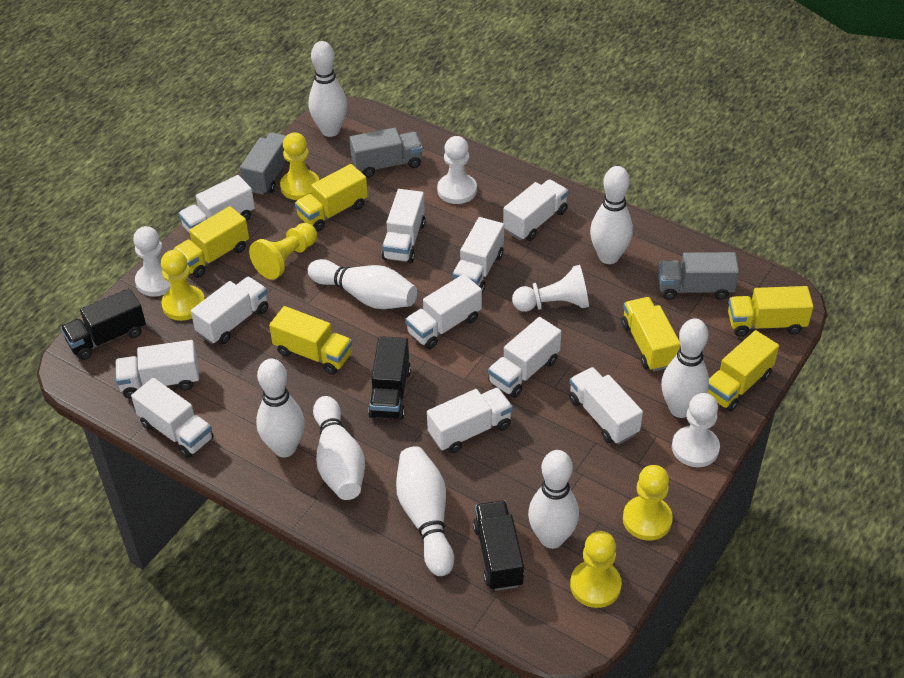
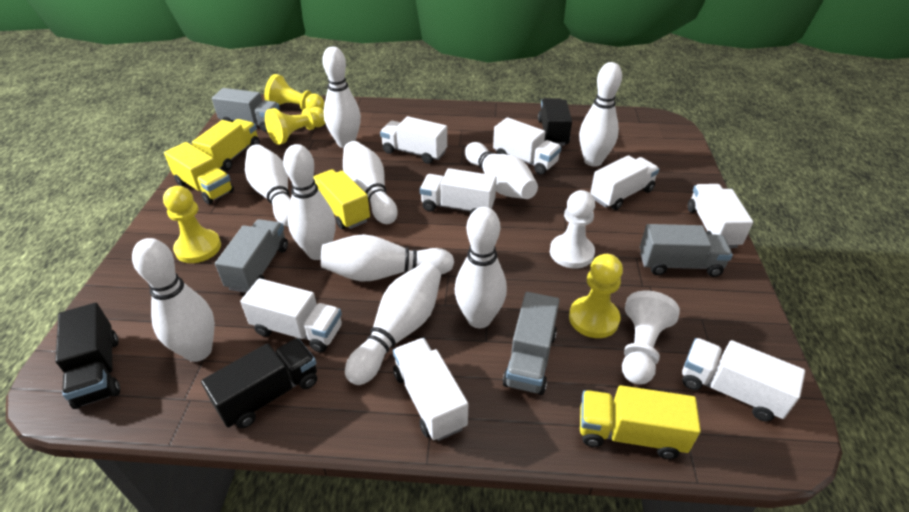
grey truck: [240,132,290,195] [349,128,423,177] [658,252,739,300] = 3 -> [212,88,280,132] [215,219,288,293] [503,292,560,395] [640,224,733,277] = 4
white bowling pin: [256,359,305,457] [308,259,417,309] [309,41,347,137] [313,396,365,500] [396,446,454,576] [528,450,579,549] [590,166,633,264] [661,318,709,418] = 8 -> [132,238,215,362] [245,144,291,227] [283,144,336,260] [321,234,454,282] [322,47,361,148] [343,141,398,224] [345,263,441,385] [455,207,507,328] [465,142,538,199] [579,62,622,167] = 10
white pawn: [133,226,170,297] [437,136,477,204] [512,265,589,312] [672,393,720,467] = 4 -> [550,190,595,268] [622,291,680,384] = 2
white truck: [115,340,199,399] [131,378,213,458] [179,175,255,233] [191,277,268,344] [382,189,425,263] [405,274,482,349] [427,387,513,453] [452,217,504,293] [488,317,562,398] [503,179,569,241] [569,367,643,444] = 11 -> [240,278,342,352] [380,116,447,164] [393,338,468,441] [420,168,497,214] [493,117,562,175] [590,155,659,210] [682,338,805,421] [688,184,753,248] = 8
yellow pawn: [161,250,205,321] [249,223,317,280] [280,132,319,200] [570,531,622,608] [623,465,673,541] = 5 -> [163,186,221,263] [264,74,324,110] [265,107,325,145] [569,254,623,338] = 4
yellow truck: [173,206,249,278] [269,306,352,375] [295,164,368,232] [621,297,680,372] [707,330,779,412] [728,286,814,337] = 6 -> [164,142,234,204] [192,119,260,171] [313,169,370,229] [580,385,701,459] = 4

